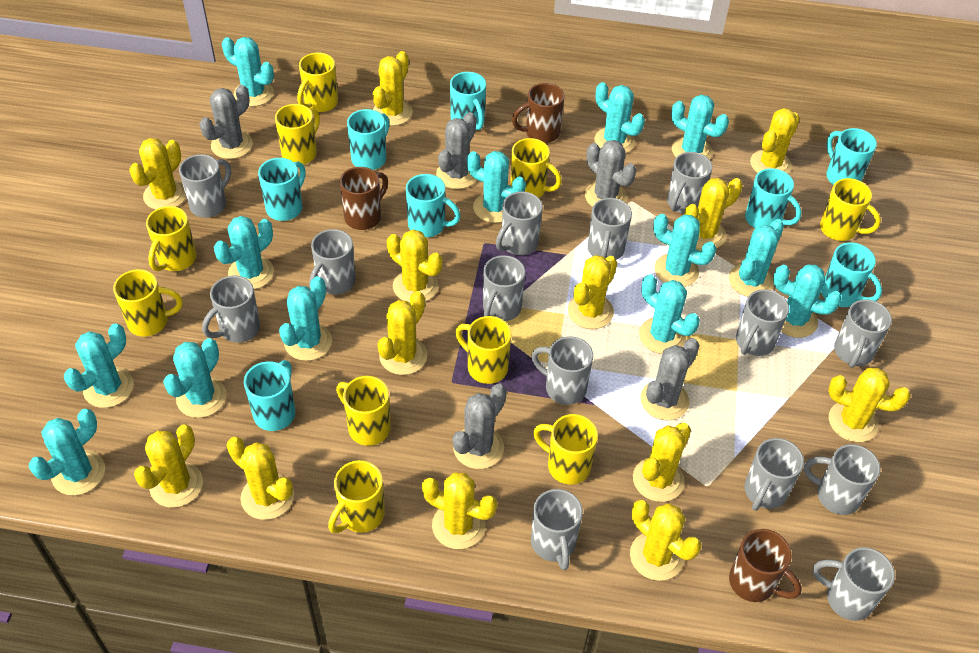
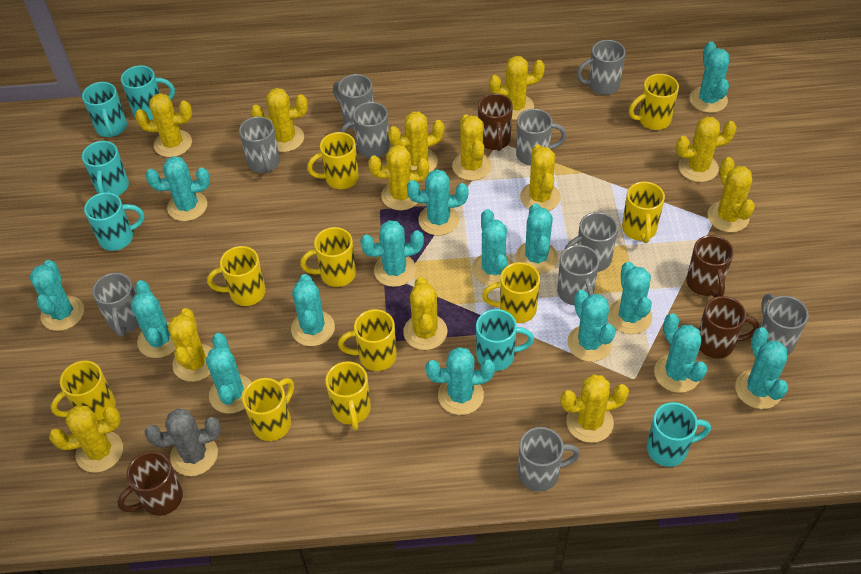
brown mug: [340,167,388,230] [512,83,564,143] [729,529,802,602] = 3 -> [117,451,183,516] [478,93,513,151] [686,235,734,297] [699,296,759,358] = 4
grey cactus: [199,85,253,159] [436,112,477,189] [453,384,507,469] [585,140,637,207] [640,338,700,421] = 5 -> [145,409,221,476] = 1
grey mug: [179,154,231,218] [202,276,260,343] [309,229,356,295] [483,255,525,321] [496,192,543,255] [531,489,583,570] [532,336,593,405] [588,198,632,260] [667,152,713,214] [736,289,789,356] [744,438,804,511] [803,444,881,515] [813,547,895,621] [834,299,892,368] = 14 -> [92,273,139,337] [239,116,280,173] [333,74,373,129] [340,102,390,158] [516,109,567,166] [518,427,580,492] [557,245,599,305] [564,212,618,272] [577,40,626,95] [759,294,809,356] = 10
turquoise cactus: [29,409,105,496] [64,323,134,408] [163,338,227,418] [214,216,274,289] [222,37,274,107] [279,276,332,361] [467,151,526,223] [594,82,645,153] [639,274,700,354] [653,214,716,287] [671,95,729,159] [729,219,784,297] [773,264,842,338] = 13 -> [29,260,84,331] [131,280,176,358] [146,156,210,221] [206,333,251,414] [291,274,335,346] [360,220,424,287] [407,169,468,235] [425,347,495,415] [472,209,513,286] [516,204,558,274] [567,290,615,362] [608,262,652,334] [654,313,708,393] [690,41,730,113] [735,327,788,409] = 15
turquoise mug: [244,360,296,431] [258,158,306,221] [347,109,389,170] [406,174,461,237] [450,72,486,130] [745,168,802,228] [821,242,882,307] [826,128,877,185] = 8 -> [82,82,127,137] [82,141,129,196] [84,192,144,251] [121,65,175,120] [476,309,534,371] [647,402,711,467] = 6

